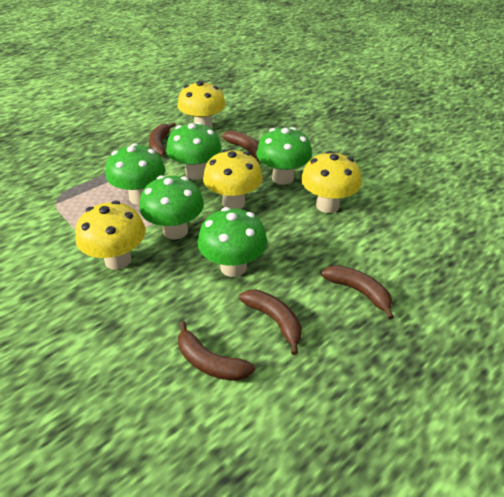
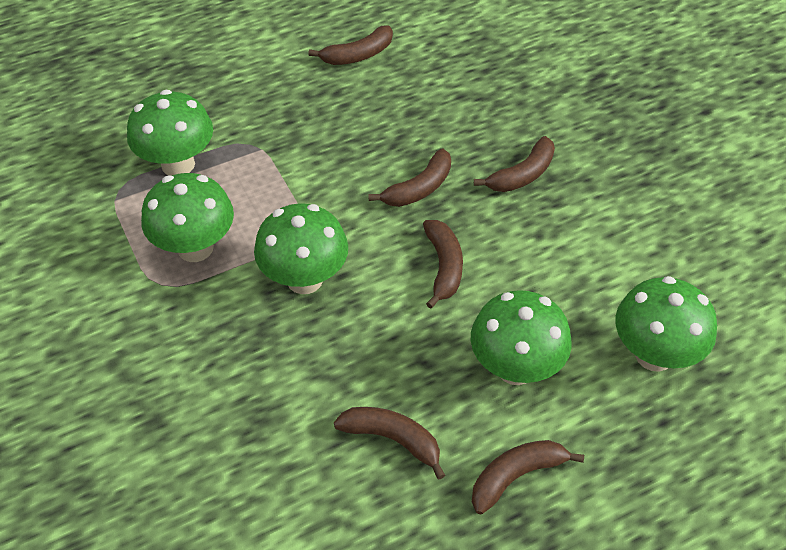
brown banana: [149,122,176,157] [178,321,255,381] [222,130,259,162] [239,289,302,355] [321,265,394,320] = 5 -> [308,25,393,65] [334,407,445,480] [368,148,451,207] [423,220,463,308] [472,440,584,514] [474,136,555,192] = 6
yellow mushroom: [75,201,146,270] [178,81,226,129] [203,149,263,209] [301,151,361,213] = 4 -> none = 0

